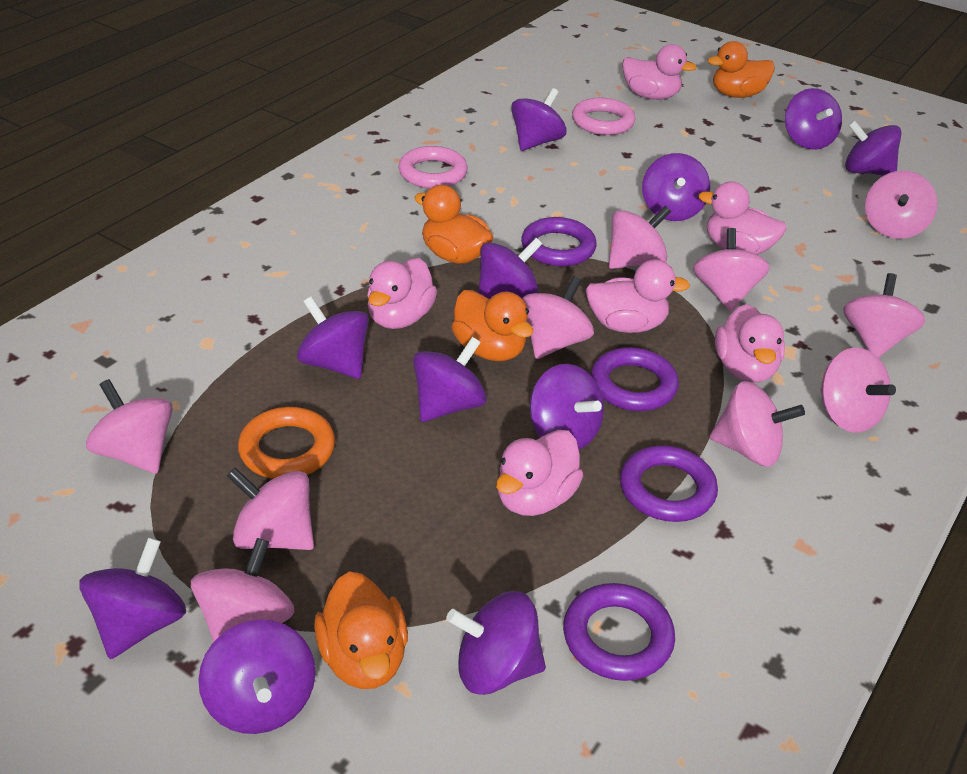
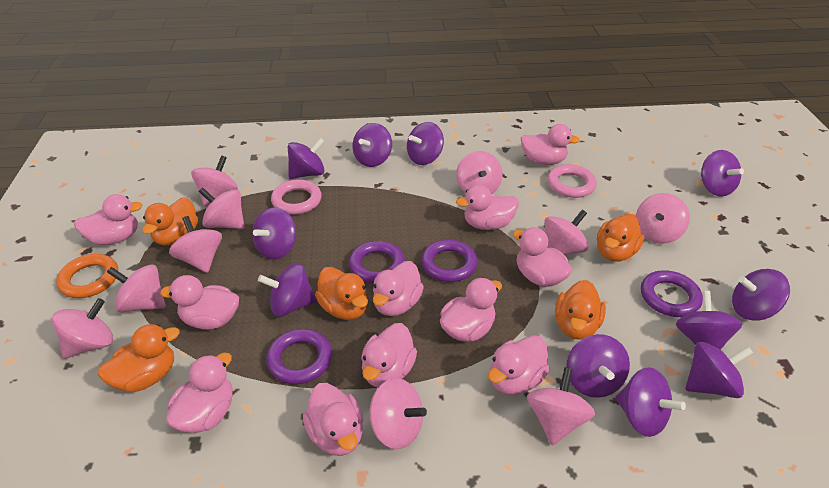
orange duck: [314,572,408,689] [414,185,493,264] [451,290,533,361] [708,41,775,98] = 4 -> [98,324,180,392] [142,197,198,246] [315,267,368,320] [555,280,606,340] [597,214,644,262] = 5
pink duck: [367,258,437,329] [496,430,583,516] [586,259,690,333] [622,44,697,100] [698,181,787,255] [715,304,785,383] = 6 -> [74,194,143,245] [160,275,239,330] [166,353,233,433] [303,383,363,456] [361,323,417,387] [373,261,424,316] [440,278,502,342] [456,185,519,230] [488,335,549,395] [513,227,573,287] [521,124,580,165] = 11

